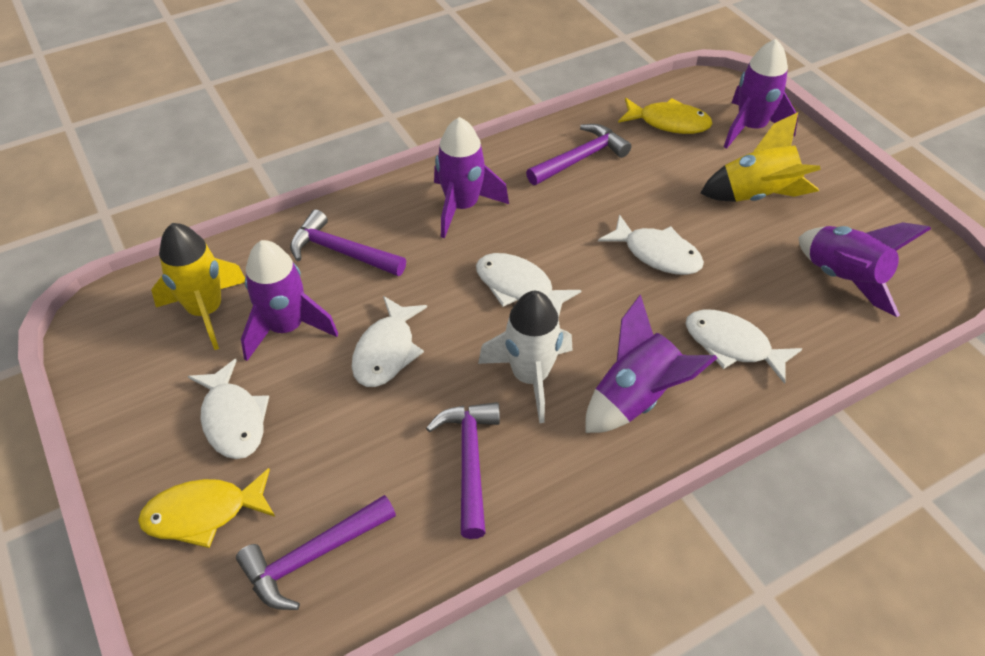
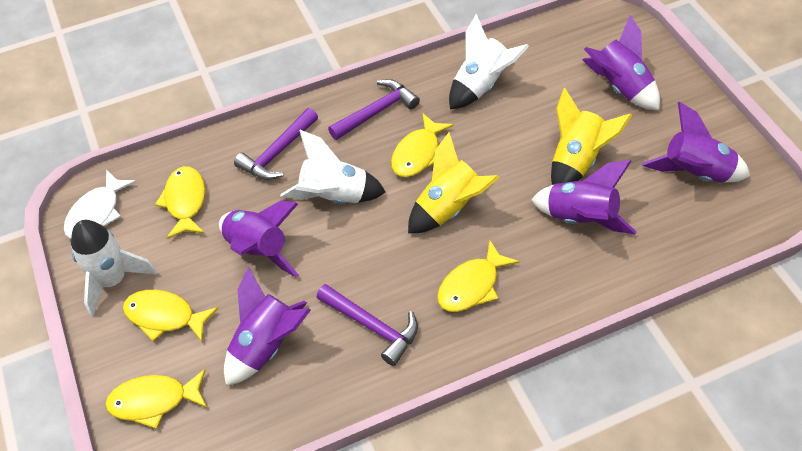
purple hammer: [236,495,396,610] [290,210,406,276] [426,402,500,539] [526,124,631,185] = 4 -> [234,108,318,180] [316,284,418,366] [328,79,420,140] = 3
white fish: [188,359,269,459] [352,296,427,387] [476,253,582,318] [598,214,704,275] [685,310,802,384] = 5 -> [64,170,136,239] = 1
white rocket: [478,291,573,423] = 1 -> [71,220,157,317] [281,130,386,204] [449,14,529,109] = 3
yellow fish: [138,468,275,548] [618,98,712,134] = 2 -> [105,369,207,429] [123,290,219,342] [155,166,205,239] [391,113,454,177] [437,241,519,312] = 5

